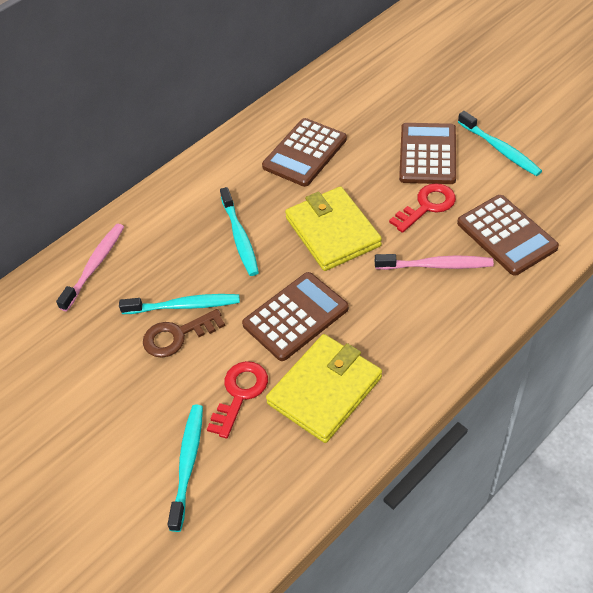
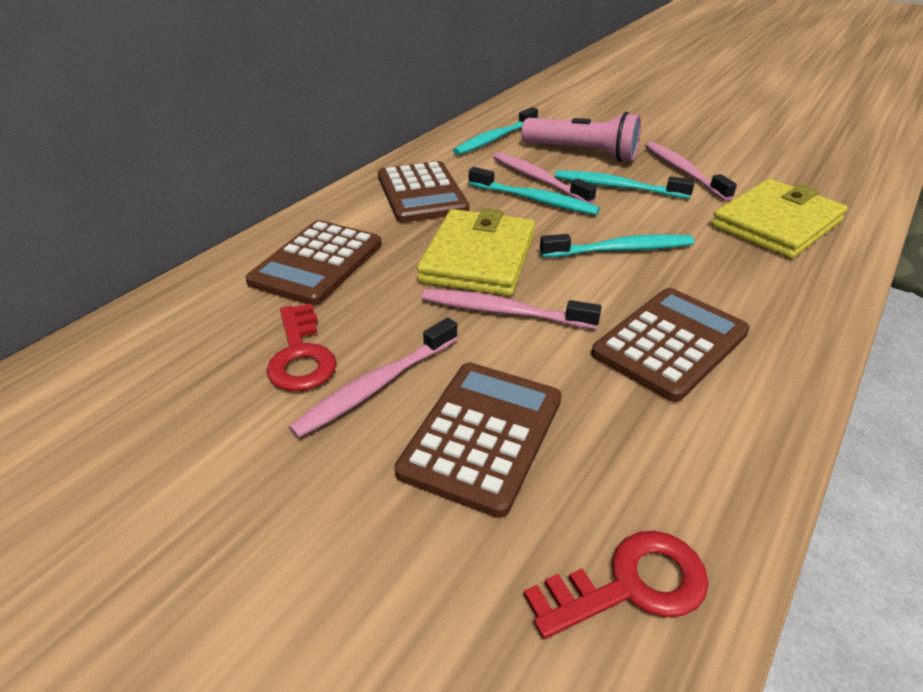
brown key: [143,309,225,358] = 1 -> none = 0
pink flashlight: none = 0 -> [522,112,641,162] = 1
pink toothbrush: [56,224,124,311] [375,254,494,270] = 2 -> [289,317,458,438] [422,289,602,329] [493,152,597,204] [645,142,737,201] = 4

